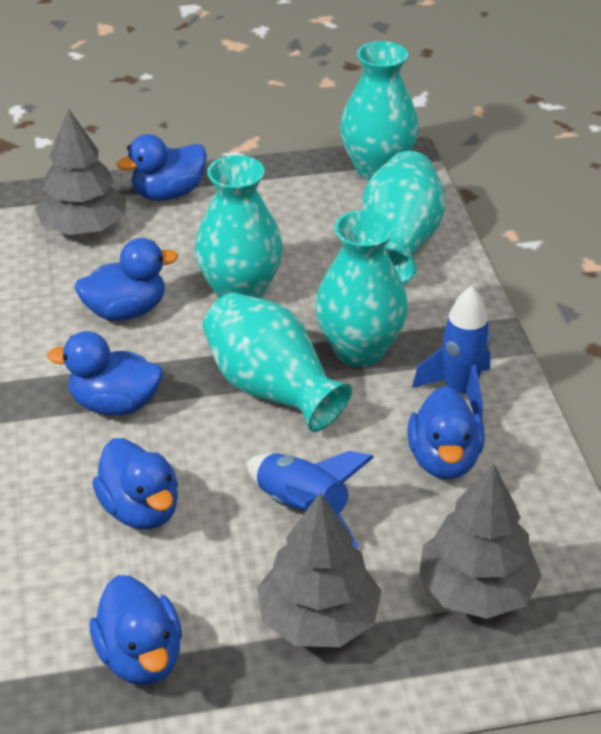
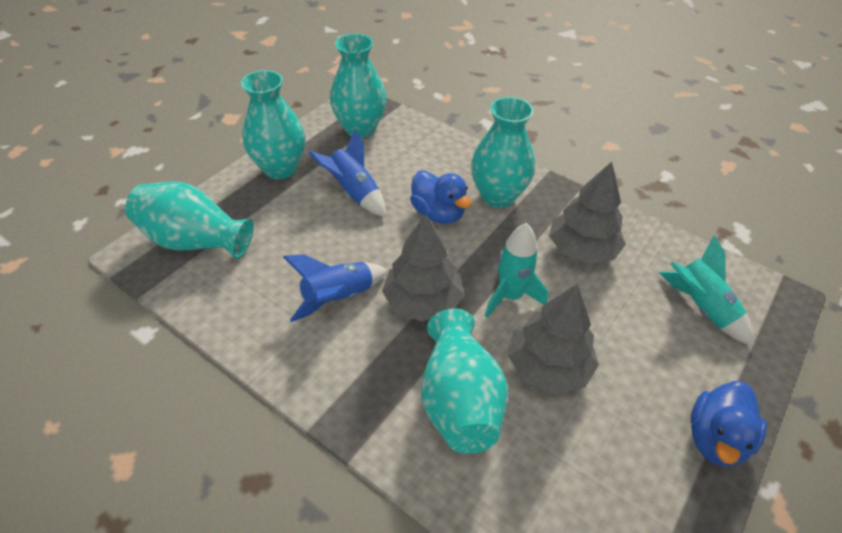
blue duck: [47,331,163,416] [75,238,178,321] [89,575,182,685] [92,438,178,530] [117,134,207,201] [407,386,484,479] = 6 -> [410,170,472,224] [691,381,767,466] = 2
turquoise rocket: none = 0 -> [485,223,548,318] [659,235,754,346] = 2

